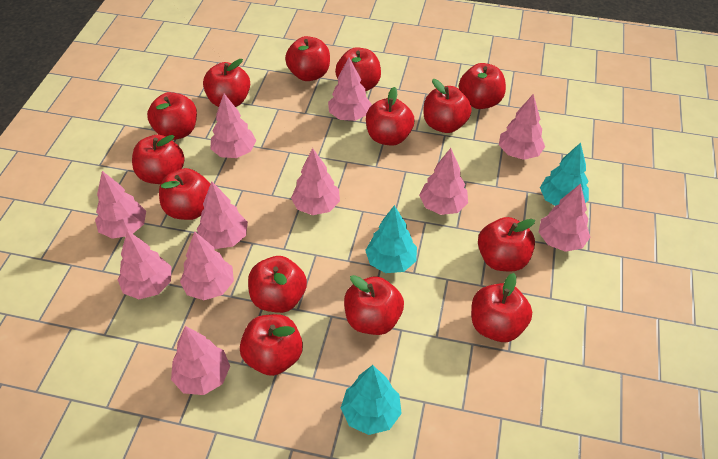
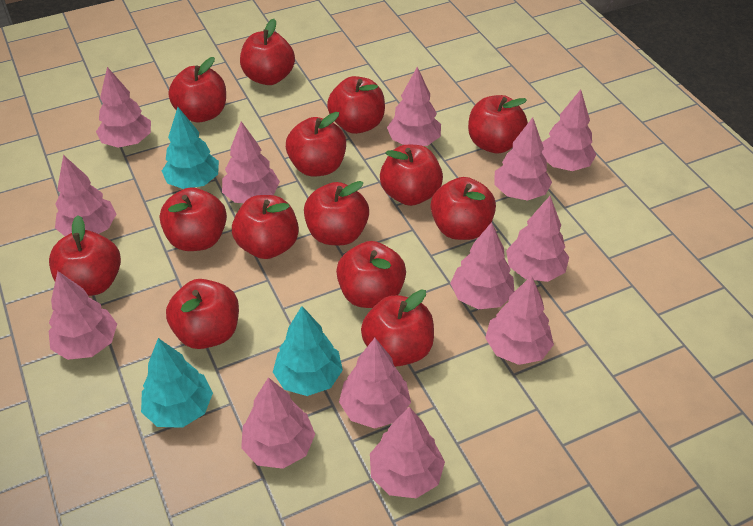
pink tree: [95,171,146,239] [118,230,171,299] [171,326,230,395] [180,231,234,300] [197,181,248,249] [211,94,256,158] [291,148,340,215] [328,57,372,121] [419,148,468,215] [499,94,545,160] [539,184,590,252] = 11 -> [49,271,117,360] [55,155,116,236] [96,67,151,148] [222,121,280,203] [241,377,315,469] [339,338,411,429] [370,407,445,498] [387,67,441,146] [450,222,514,309] [485,275,554,365] [494,117,552,201] [506,196,569,282] [542,89,597,171] = 13

